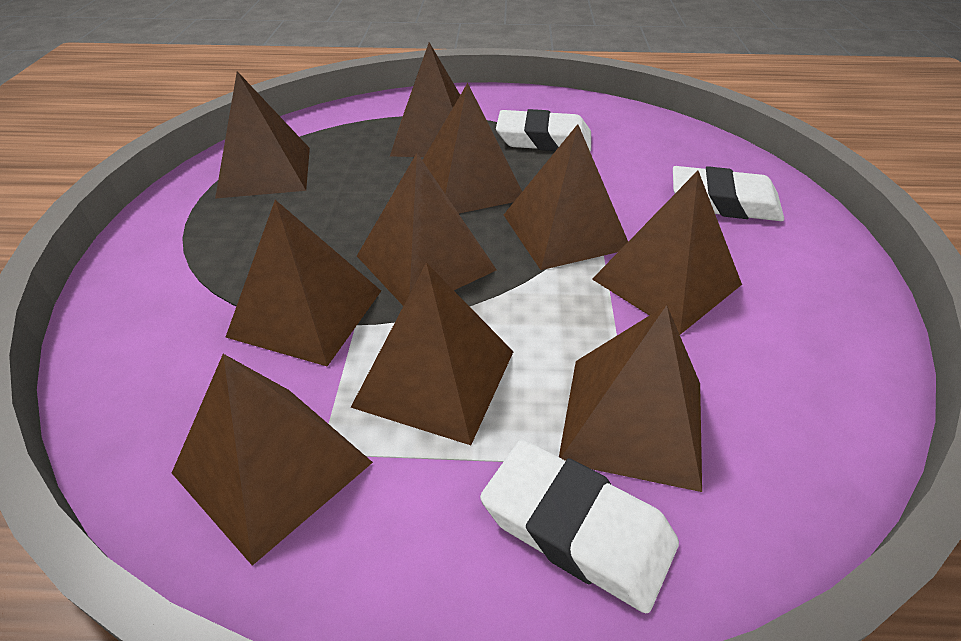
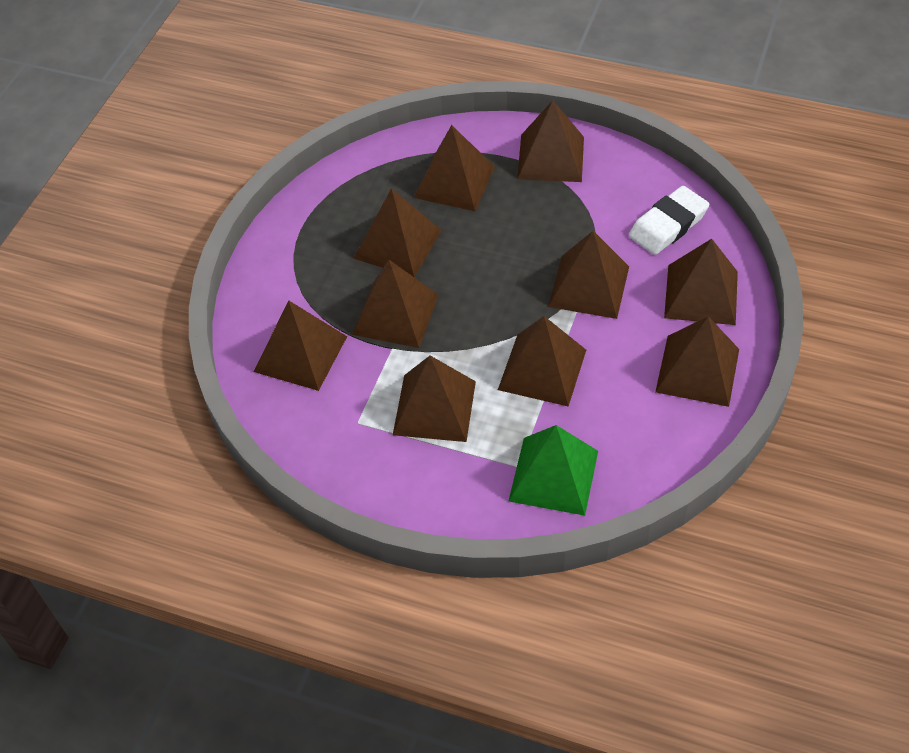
green pyramid: none = 0 -> [509,425,598,516] = 1
white eraser: [480,440,679,613] [496,109,591,151] [673,166,784,221] = 3 -> [629,186,709,255] = 1

